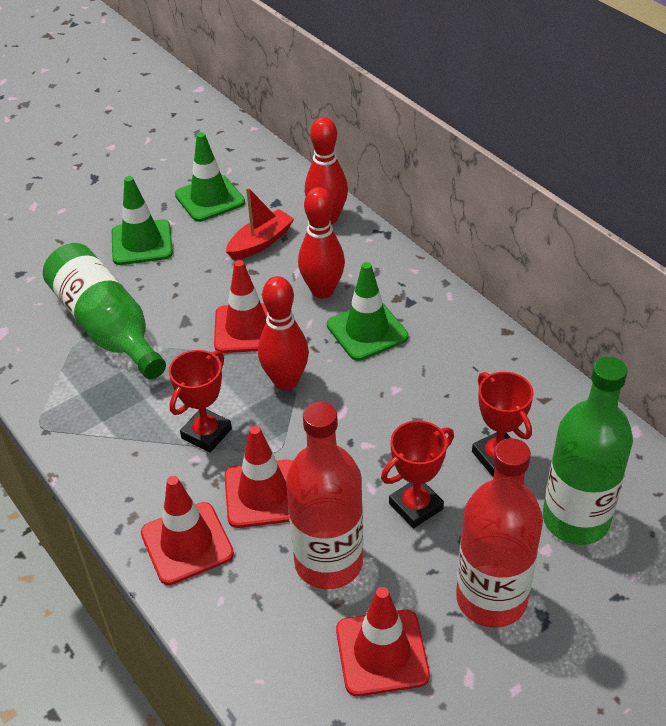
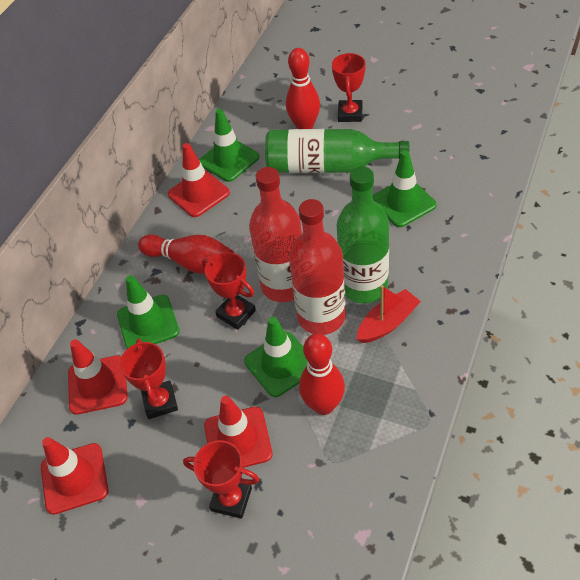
green traffic cone: [112,176,173,265] [175,132,245,222] [327,262,408,361] = 3 -> [117,275,180,349] [199,109,259,182] [244,317,308,397] [372,150,437,227] = 4
red trophy: [169,350,232,453] [381,420,454,528] [472,372,534,477] = 3 -> [120,339,178,419] [183,440,259,519] [202,252,256,330] [332,53,366,122] = 4

